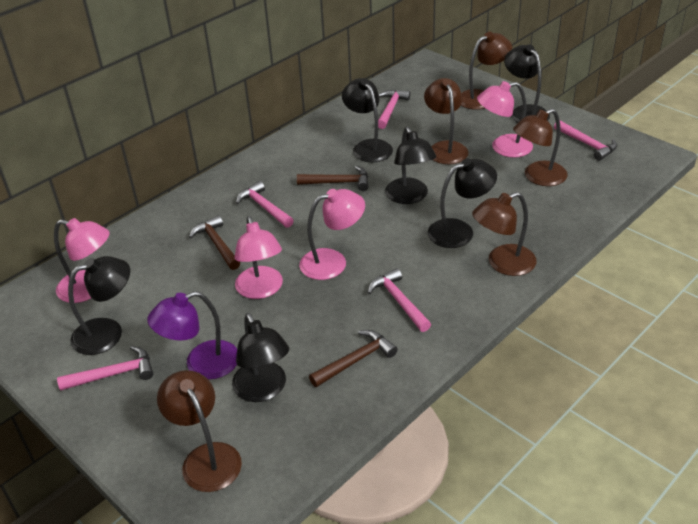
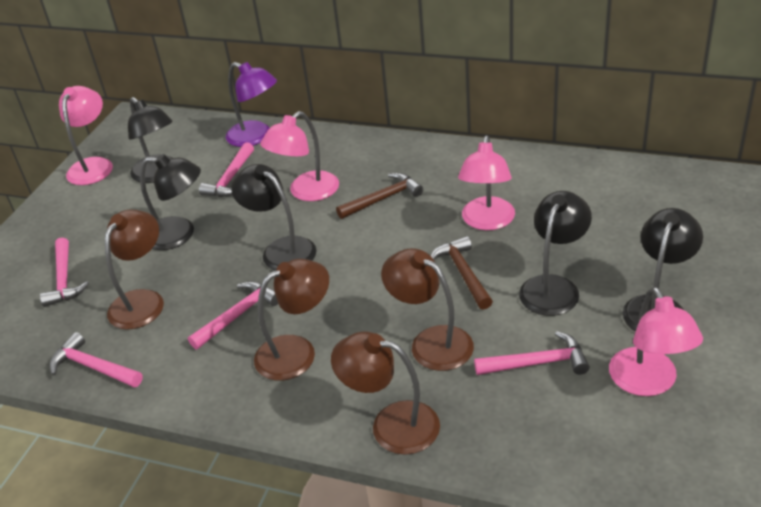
black lamp: [68,256,130,355] [232,313,289,402] [342,78,393,162] [385,127,436,204] [428,158,497,248] [504,44,550,123] = 6 -> [128,97,173,183] [140,154,201,250] [231,164,317,271] [519,191,592,316] [623,208,703,332] = 5
brown hammer: [189,215,240,270] [297,166,368,191] [309,330,398,387] = 3 -> [336,173,424,219] [431,236,493,310] = 2
brown lamp: [157,370,242,492] [424,78,469,164] [461,32,512,110] [472,192,537,276] [513,109,568,186] = 5 -> [105,209,164,330] [254,259,329,381] [331,332,440,455] [381,248,474,371] = 4

